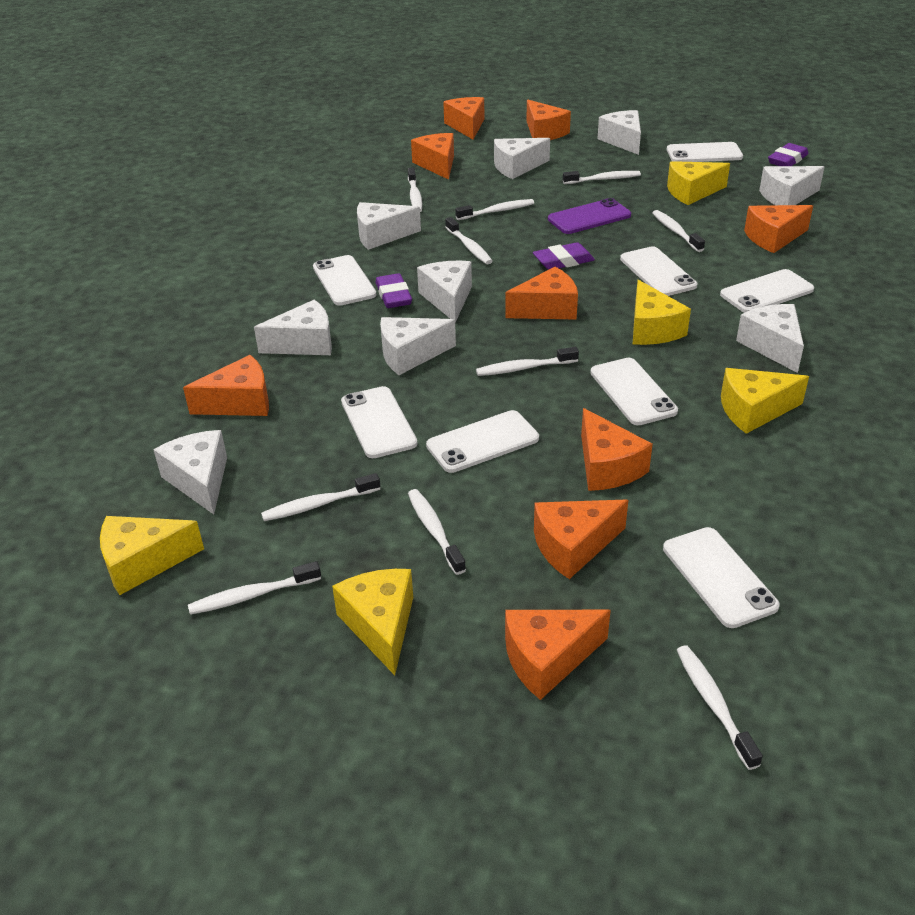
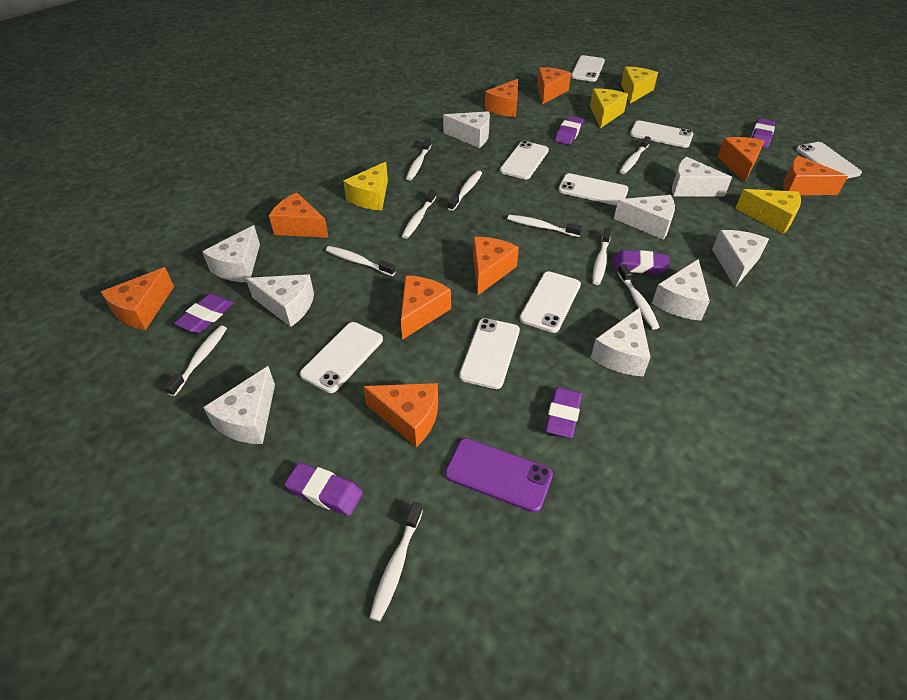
purple eraser: [375,273,412,308] [533,242,595,270] [768,143,809,166] = 3 -> [174,293,234,333] [284,462,363,516] [545,387,582,438] [555,116,584,145] [613,250,670,275] [751,118,775,148] = 6
yellow cheese: [100,516,204,595] [332,569,413,675] [633,280,691,345] [667,161,730,205] [721,368,809,434] = 5 -> [343,162,388,210] [590,89,628,128] [621,67,658,104] [735,189,801,234] = 4

